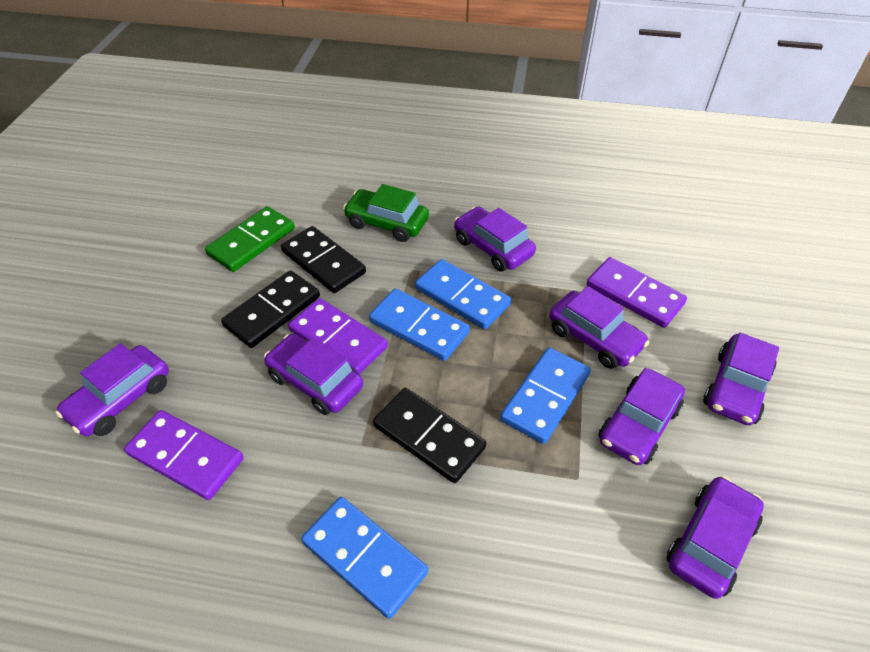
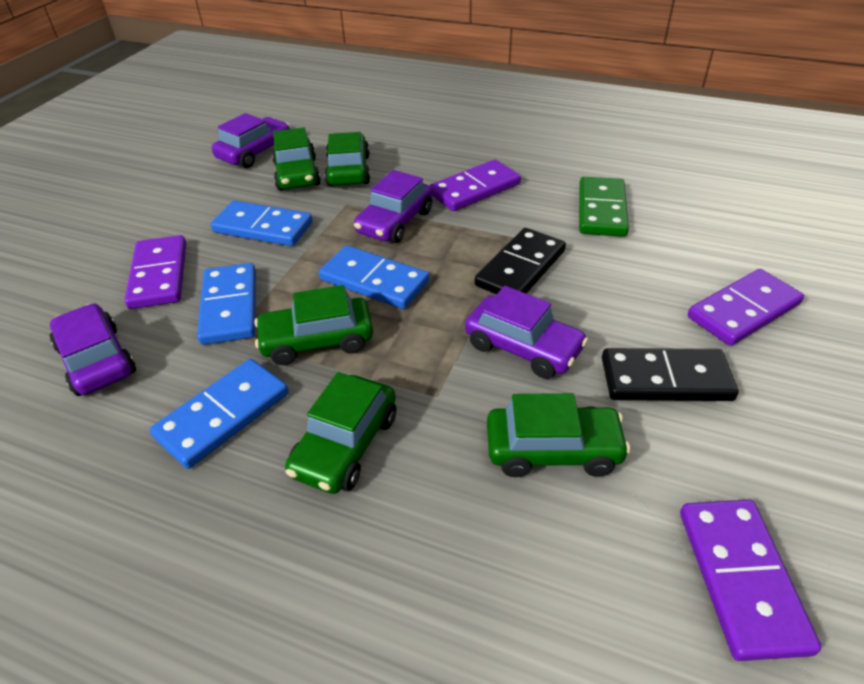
black domino: [221,270,320,348] [281,226,366,293] [373,388,486,483] = 3 -> [475,228,566,294] [602,348,738,401] = 2
green car: [343,184,429,242] = 1 -> [254,285,373,365] [271,127,321,191] [285,372,396,494] [324,132,370,186] [487,393,630,477] = 5
purple car: [55,343,169,436] [264,334,363,415] [454,206,536,272] [549,286,649,369] [598,368,685,465] [666,476,764,599] [704,333,779,425] = 7 -> [50,303,136,396] [212,113,290,168] [354,170,432,243] [465,286,588,379] = 4
purple domino: [124,410,243,500] [288,298,388,374] [587,257,687,328] = 3 -> [125,235,186,309] [429,159,521,211] [680,499,821,661] [688,269,804,346] = 4

